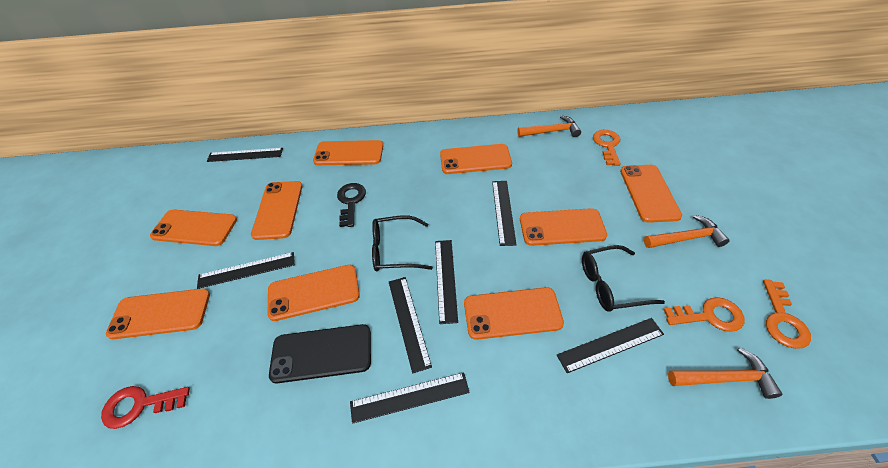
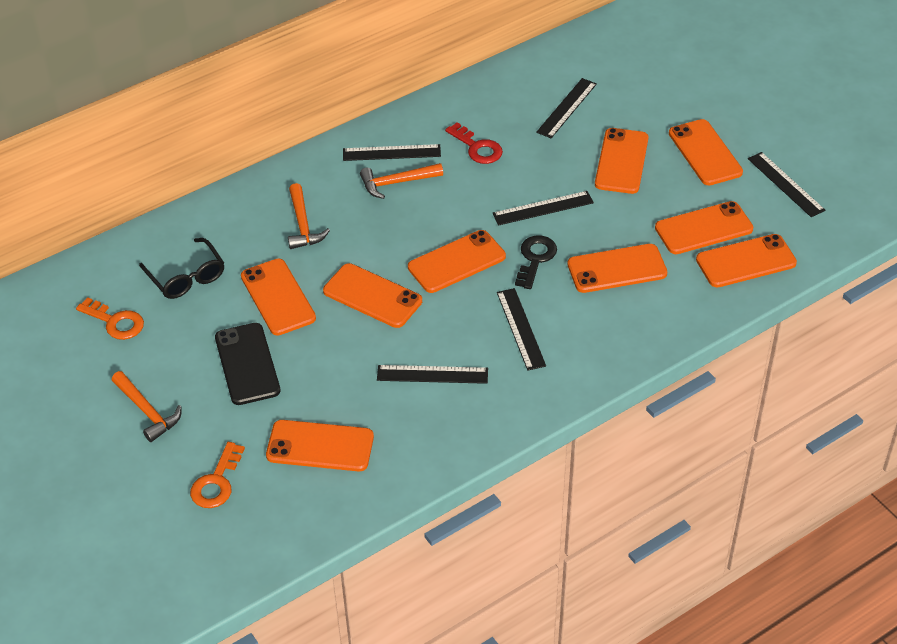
black glasses: [372,215,433,271] [582,245,665,312] = 2 -> [139,238,224,299] = 1
black ruler: [197,252,295,289] [207,148,283,162] [350,372,470,424] [389,277,432,373] [435,240,458,324] [492,181,517,246] [557,318,664,373] = 7 -> [343,144,441,161] [377,365,488,384] [493,191,594,226] [497,288,546,371] [536,78,597,138] [748,152,825,217] = 6
orange key: [593,130,621,166] [664,297,744,332] [763,280,811,349] = 3 -> [76,297,144,340] [190,442,245,508] = 2

